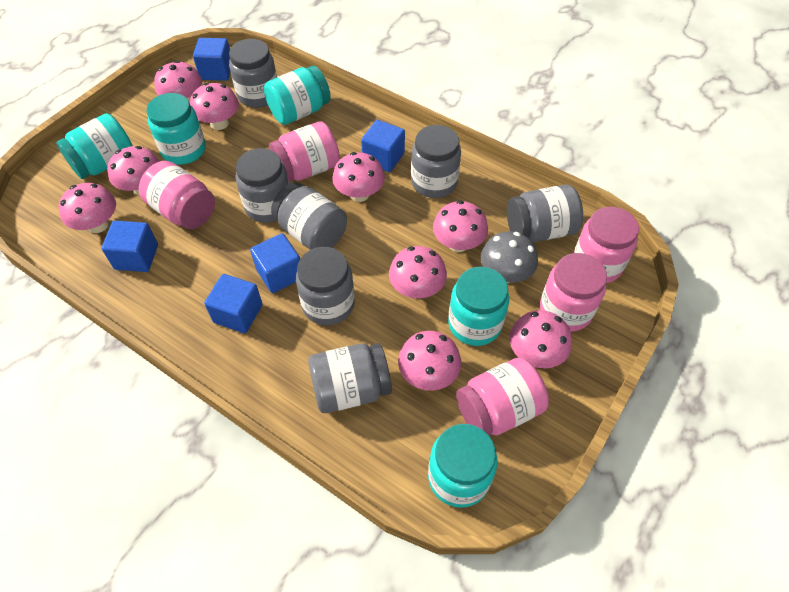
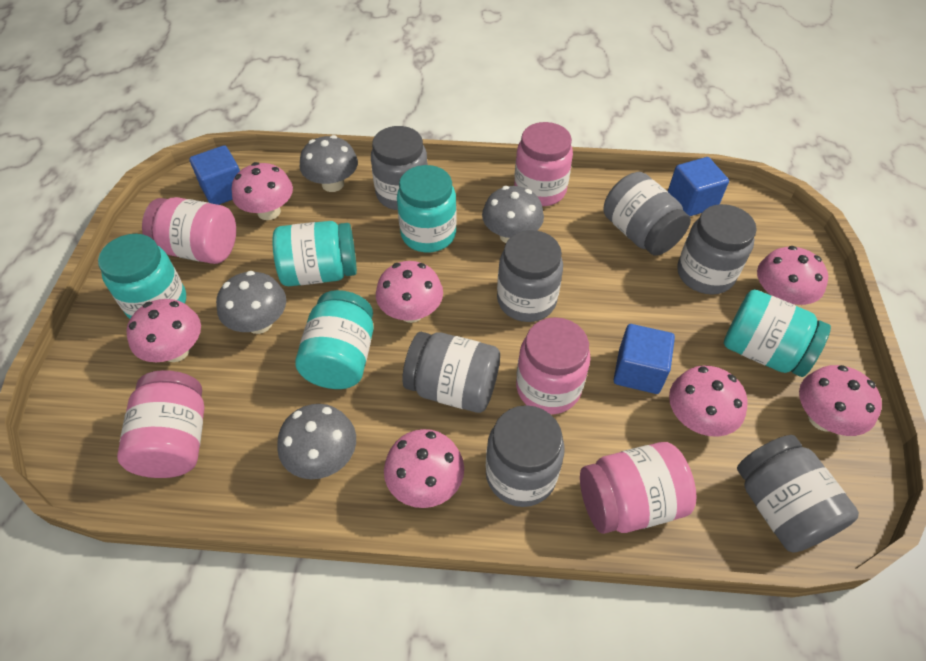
blue cube: [102,221,158,272] [193,38,230,81] [204,274,262,333] [250,233,300,293] [361,120,405,172] = 5 -> [189,145,240,205] [614,324,675,394] [668,157,729,216] = 3
grey mushroom: [481,231,538,283] = 1 -> [216,271,286,334] [277,404,356,479] [300,135,358,192] [482,186,544,243] = 4
pink mushroom: [58,183,116,233] [107,146,160,195] [154,61,202,103] [190,83,239,130] [332,152,385,202] [389,246,447,298] [398,331,461,391] [433,200,488,252] [510,310,572,368] = 9 -> [126,299,201,362] [232,162,293,220] [376,261,443,323] [384,429,464,508] [669,365,748,437] [757,246,828,305] [799,365,882,436] = 7

